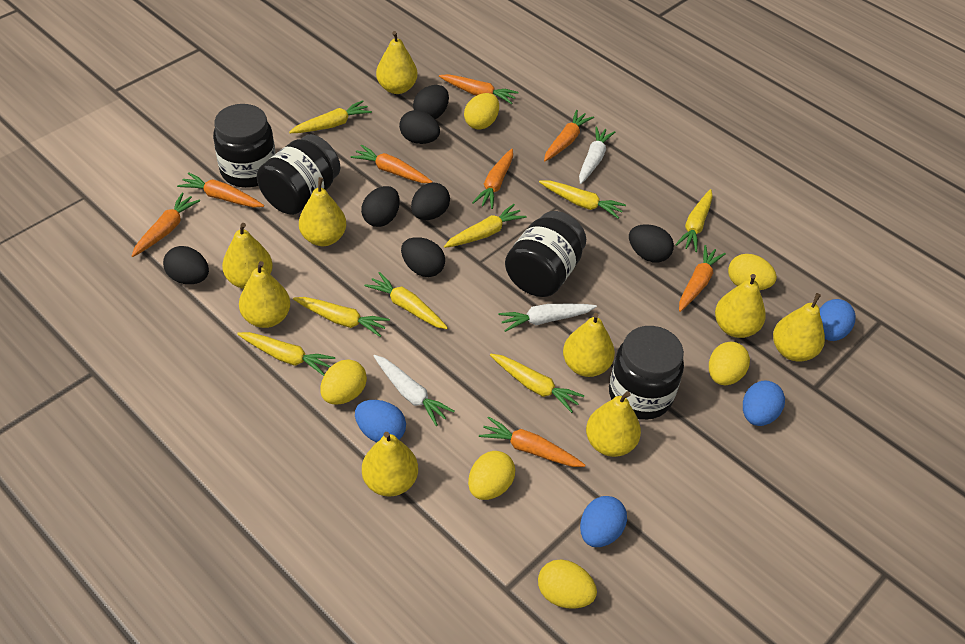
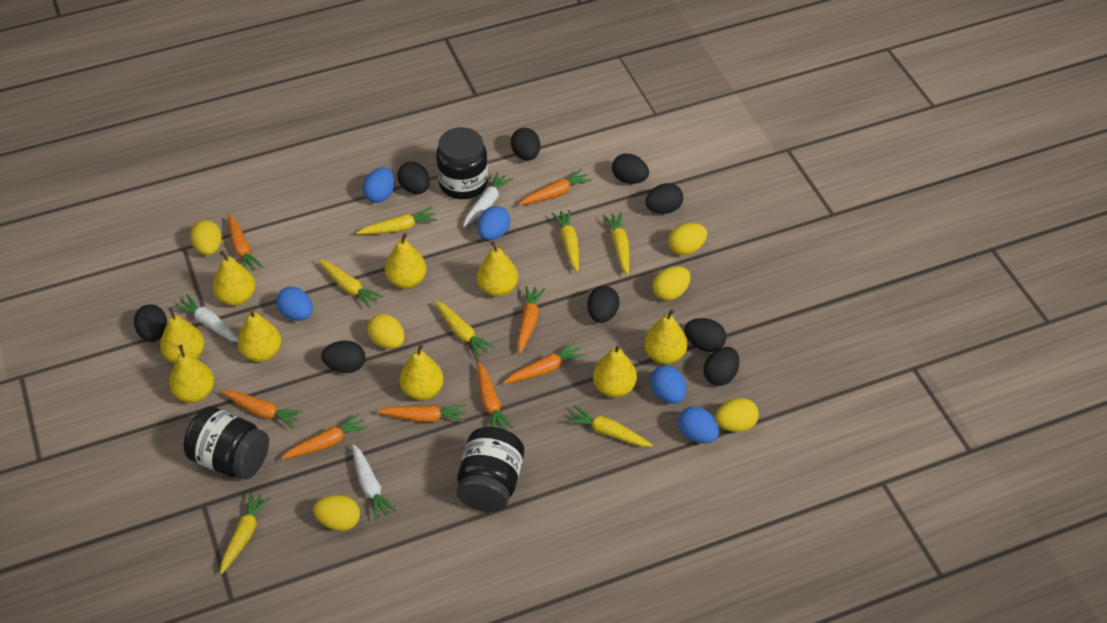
black egg: [163,246,209,284] [361,186,400,227] [399,110,440,144] [401,237,445,277] [411,183,450,220] [413,85,449,119] [629,224,674,263] = 7 -> [134,304,167,342] [321,340,365,373] [397,162,430,194] [511,128,540,161] [587,286,619,323] [612,153,649,184] [645,183,683,214] [684,318,726,352] [704,347,739,386] = 9
black jar: [213,104,276,188] [257,134,340,215] [505,211,586,297] [609,326,684,420] = 4 -> [183,407,269,479] [436,127,488,199] [457,427,524,512] = 3
blue egg: [355,400,406,442] [580,496,627,547] [743,380,785,426] [819,299,855,341] = 4 -> [276,287,313,321] [363,167,395,203] [478,206,510,240] [650,365,686,404] [678,406,719,443] = 5
yellow carrot: [237,332,335,376] [289,100,372,133] [293,297,390,337] [364,272,448,329] [444,204,527,248] [490,354,585,413] [539,180,626,219] [675,189,713,252] = 8 -> [220,492,271,575] [318,260,383,308] [357,207,438,234] [434,300,495,358] [551,210,579,272] [566,406,653,447] [603,212,629,275] = 7

